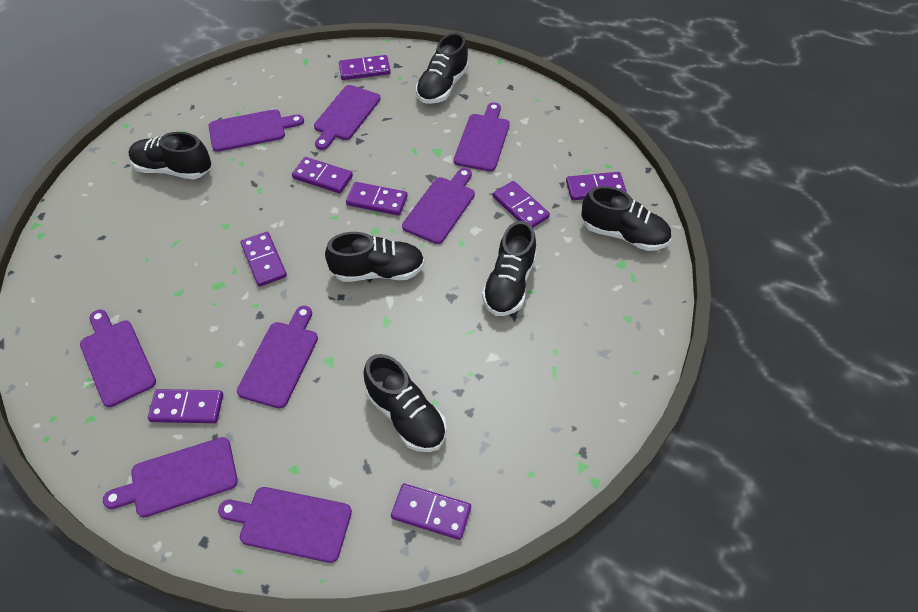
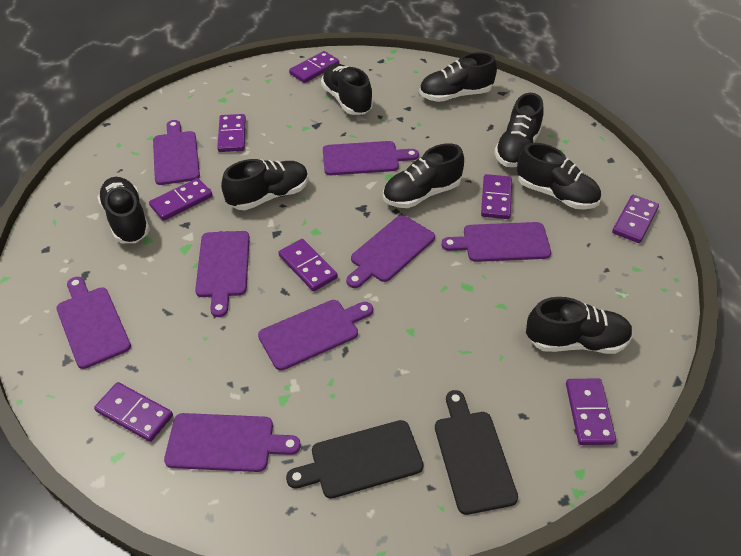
black cutting board: none = 0 -> [286,420,424,499] [435,390,518,515] = 2
black shoe: [128,132,211,179] [325,232,425,282] [363,354,447,452] [416,33,469,104] [482,221,536,316] [581,186,671,251] = 6 -> [97,177,150,243] [221,159,309,210] [321,64,373,115] [383,143,464,208] [419,52,497,102] [494,93,544,167] [517,143,601,209] [526,297,633,354] = 8

